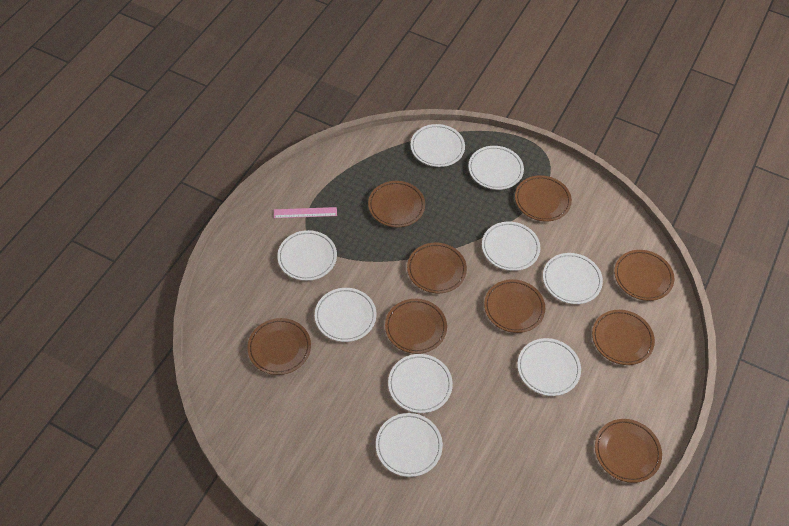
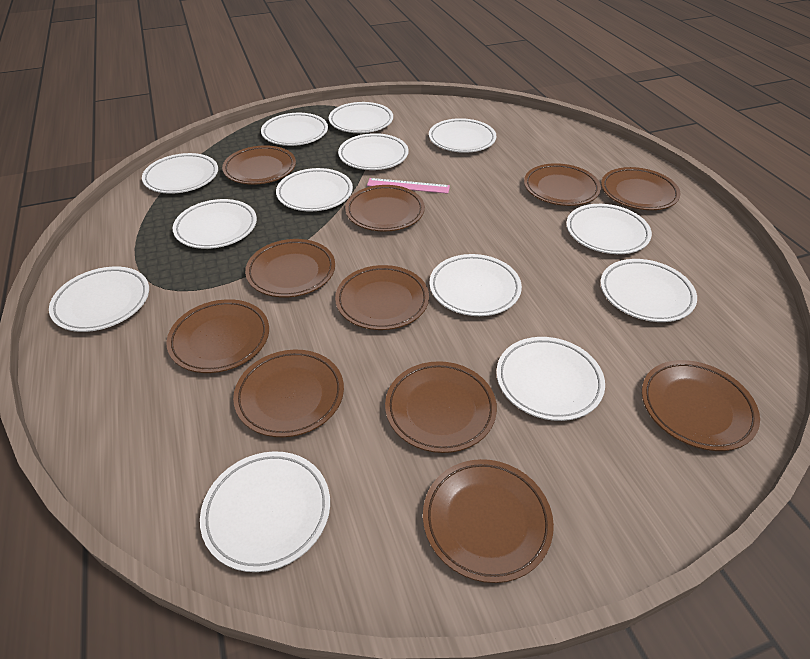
brown plate: [247,318,311,375] [368,181,425,227] [385,299,447,354] [407,242,467,294] [484,279,545,333] [515,175,572,221] [592,310,655,365] [595,419,662,483] [614,250,674,301] = 9 -> [166,299,269,373] [222,145,296,185] [233,350,344,437] [245,239,335,297] [335,265,429,330] [345,185,425,232] [385,361,497,453] [423,459,554,583] [524,163,601,206] [601,167,680,210] [642,360,760,451] = 11
white plate: [277,230,337,281] [315,288,376,342] [376,413,443,477] [388,354,453,413] [411,124,465,167] [468,146,524,190] [482,222,540,271] [517,338,581,396] [543,253,603,304] = 9 -> [49,267,149,332] [142,153,218,194] [173,199,257,249] [200,451,330,572] [261,113,328,146] [276,168,353,211] [329,102,393,133] [338,133,409,170] [429,118,497,153] [429,254,522,316] [496,337,605,421] [566,204,652,254] [600,259,697,322] = 13

